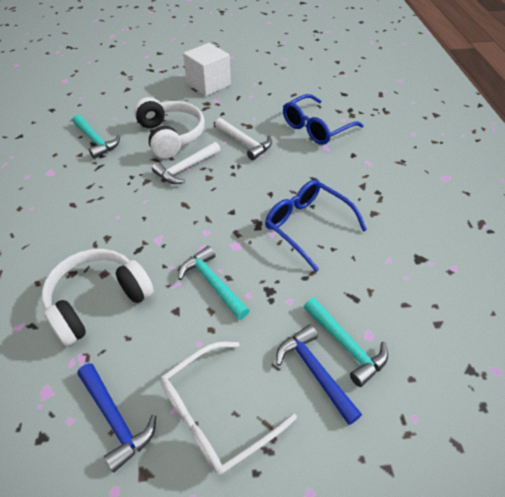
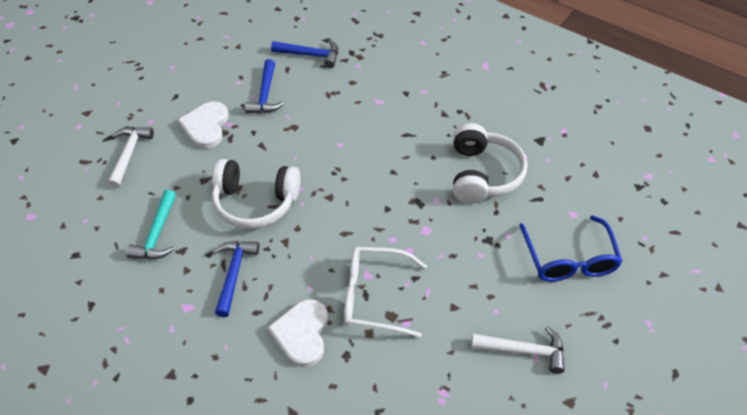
blue glasses: [265,180,367,272] [283,94,364,145] = 2 -> [519,216,623,282] = 1
blue hammer: [77,363,156,473] [276,324,362,425] = 2 -> [213,241,259,317] [245,59,284,113] [271,40,338,68] = 3
turquoise hammer: [72,115,120,159] [178,246,250,320] [304,298,388,387] = 3 -> [126,190,176,259] = 1
white cube: [183,43,231,96] = 1 -> none = 0
white heart: none = 0 -> [178,101,228,149] [267,299,328,368] = 2

